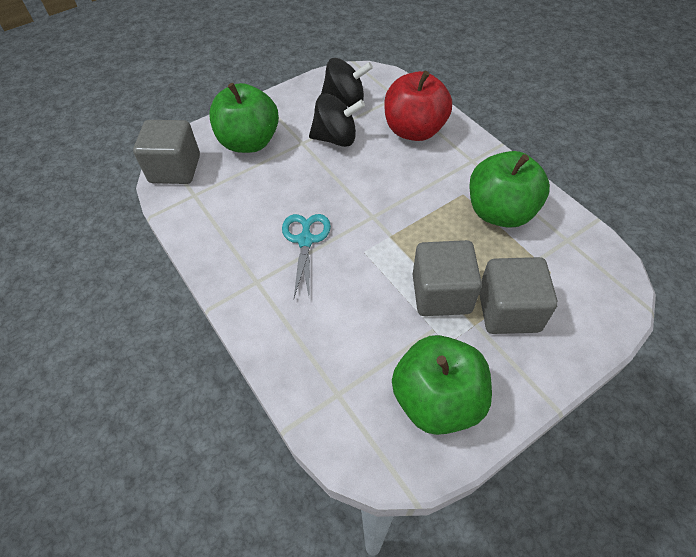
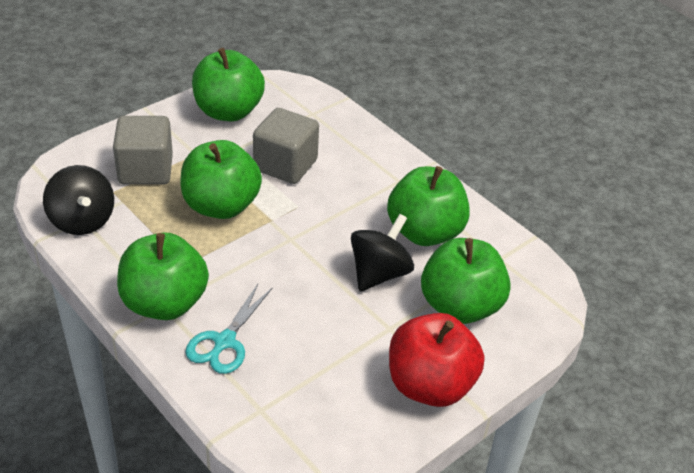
green apple: [209,83,279,153] [392,335,492,435] [469,151,550,228] = 3 -> [117,233,209,320] [180,140,262,219] [192,48,265,121] [387,166,470,246] [421,238,511,324] = 5
grey cube: [133,120,200,184] [413,240,482,316] [479,257,558,334] = 3 -> [113,116,173,185] [253,108,319,184] = 2

